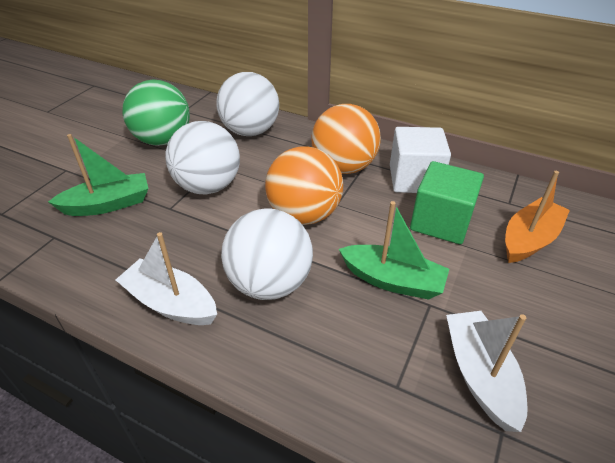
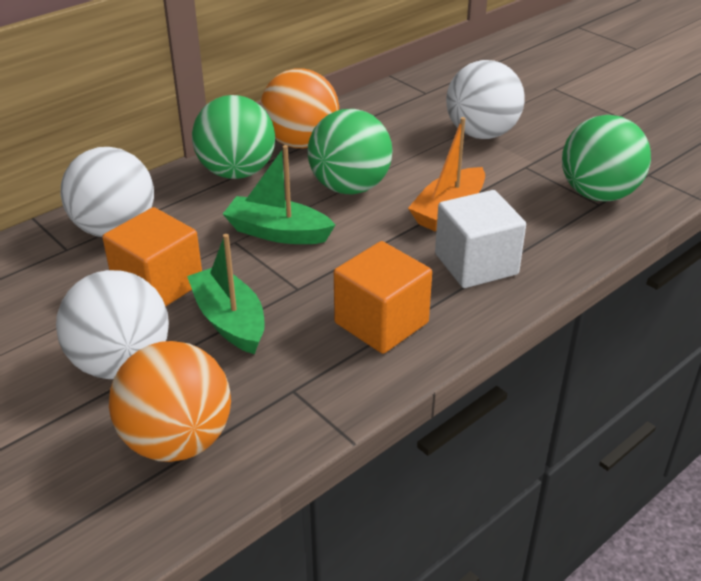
green ball: [122,79,190,146] = 1 -> [192,95,275,179] [307,109,392,194] [562,115,651,201] = 3
green cube: [410,161,484,244] = 1 -> none = 0
orange cube: none = 0 -> [102,207,202,307] [334,241,432,354] = 2
white boat: [116,232,217,325] [446,311,528,432] = 2 -> none = 0

